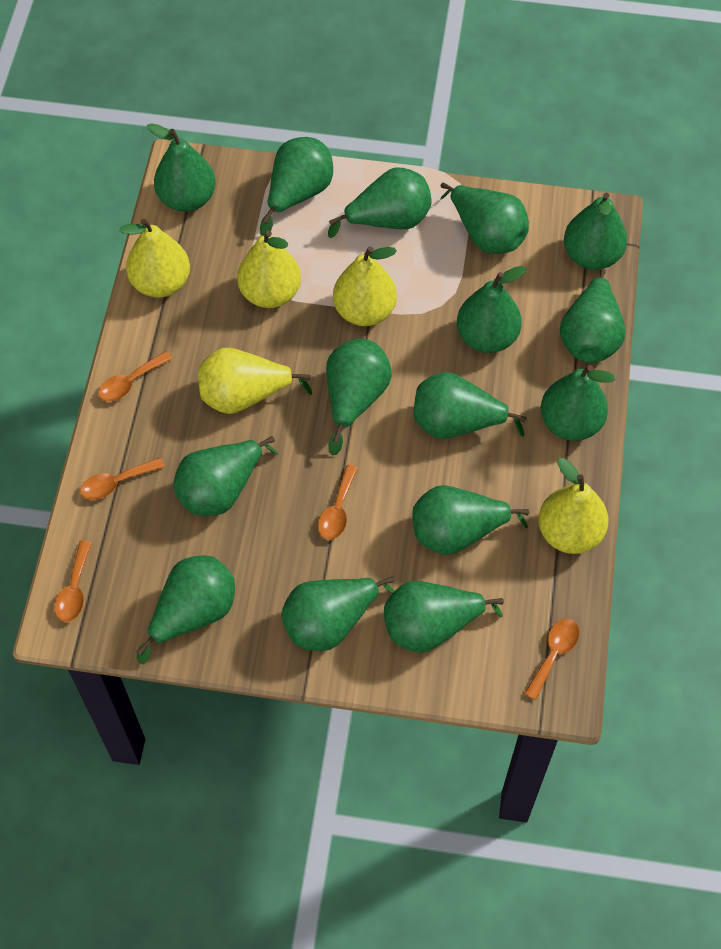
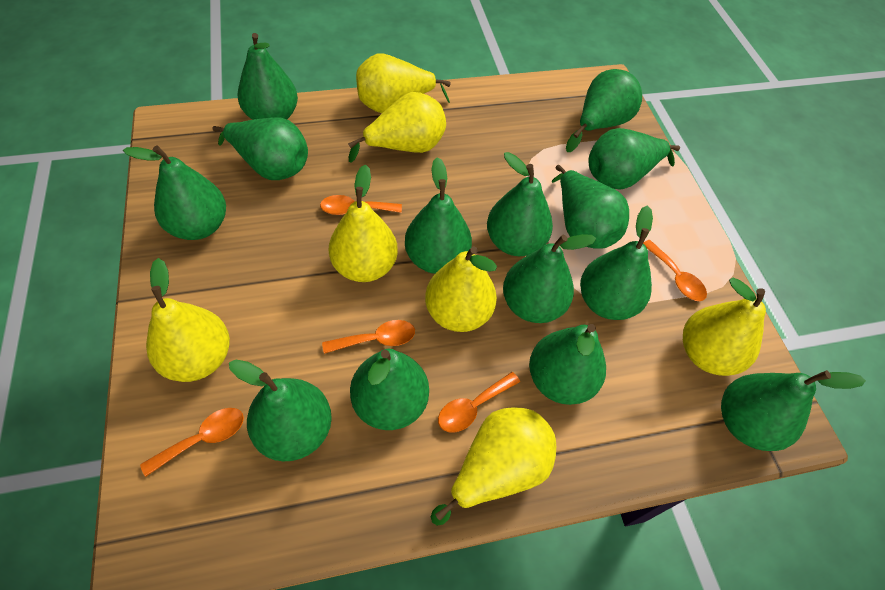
green pear: [137,556,235,664] [147,123,216,212] [173,436,278,516] [260,137,333,236] [281,576,395,651] [326,339,392,455] [328,167,432,238] [384,581,504,653] [412,485,529,555] [413,372,527,439] [440,182,529,254] [457,266,527,353] [541,365,615,441] [560,269,626,363] [564,192,627,270] = 15 -> [123,145,226,240] [212,117,308,180] [229,360,332,461] [238,33,298,120] [350,349,429,430] [405,157,472,274] [487,152,553,256] [503,234,596,323] [529,324,606,405] [552,165,629,249] [566,69,642,152] [580,205,653,320] [589,128,680,189] [721,370,866,451] = 14
yellow pear: [119,219,190,298] [198,348,312,414] [237,230,301,308] [333,246,397,326] [538,458,609,554] = 5 -> [146,258,230,382] [329,165,398,282] [348,92,446,163] [356,54,451,113] [425,246,497,332] [431,407,556,525] [683,278,766,376] = 7

